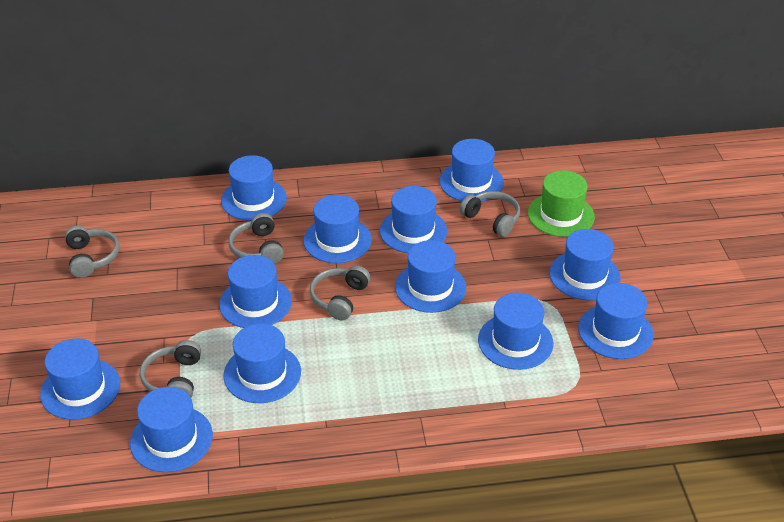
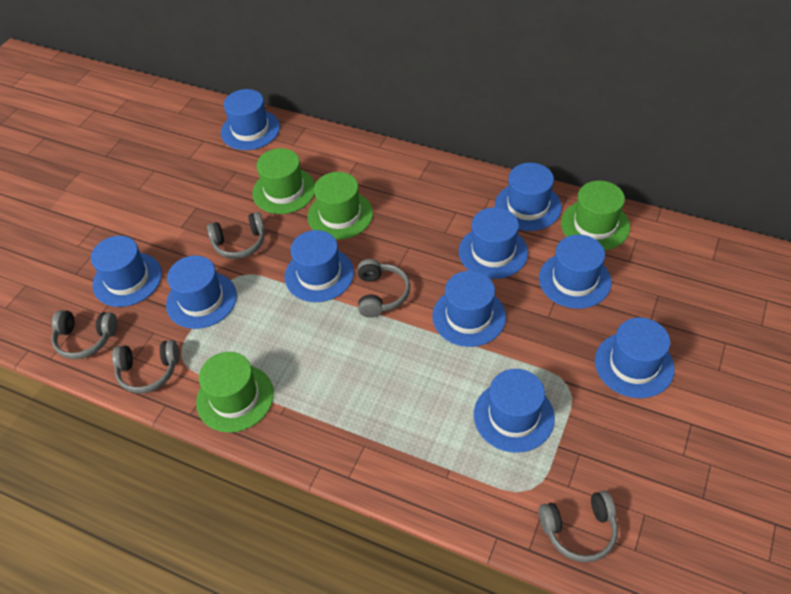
blue hat: [40,339,120,420] [130,387,213,472] [219,255,292,328] [221,155,287,221] [223,324,301,403] [303,195,372,263] [380,186,447,253] [395,240,466,313] [439,139,504,202] [478,293,553,370] [549,229,621,300] [578,283,654,359] = 12 -> [91,236,162,307] [166,256,237,329] [221,89,280,150] [285,230,354,302] [432,271,506,347] [459,207,528,279] [474,369,555,453] [495,163,562,231] [539,234,611,309] [595,317,675,398] = 10
green hat: [528,170,595,237] = 1 -> [196,352,274,433] [252,148,315,214] [308,172,373,240] [561,181,630,250] = 4

